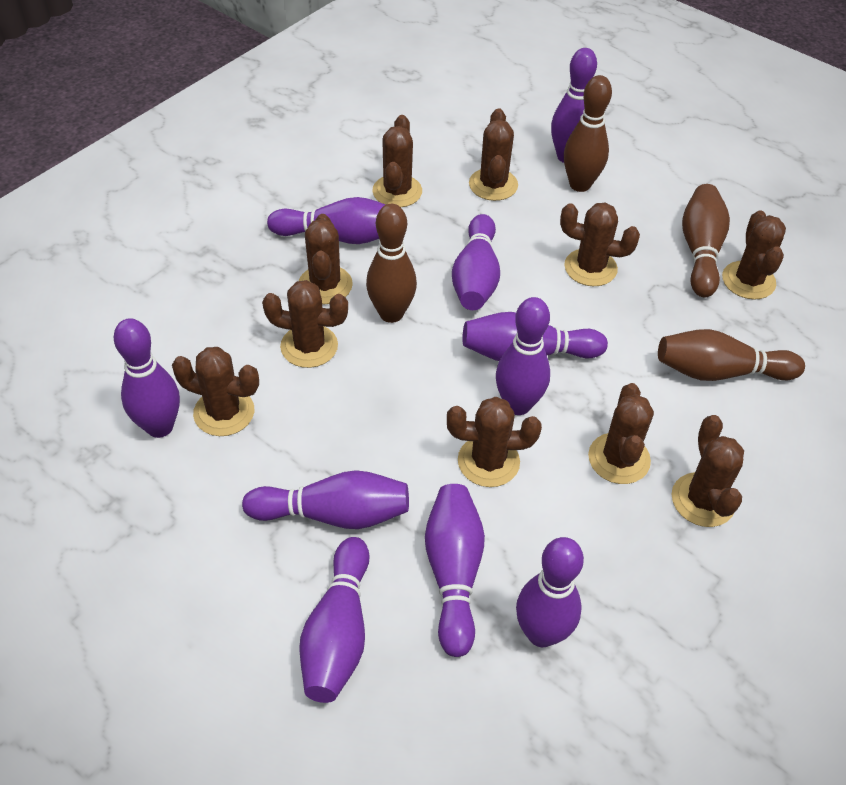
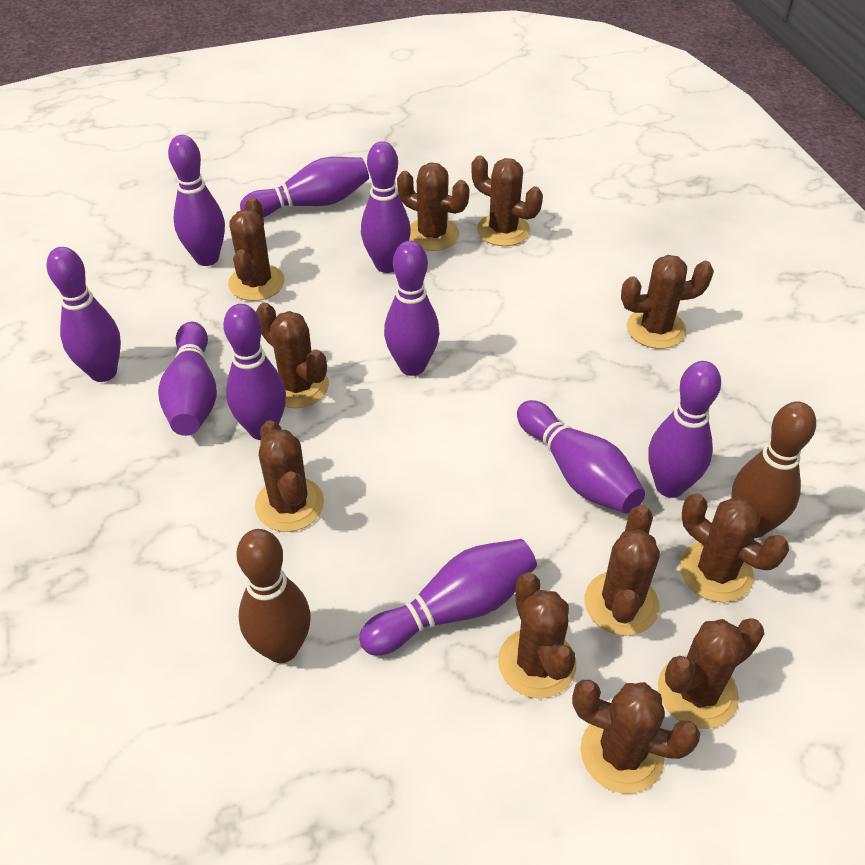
brown bowling pin: [366,204,417,323] [564,75,612,192] [658,329,805,381] [682,184,730,297] = 4 -> [236,529,311,663] [731,401,816,538] = 2
brown cactus: [172,347,259,436] [262,280,348,368] [299,214,353,304] [373,115,422,207] [447,397,542,487] [469,108,518,201] [560,203,640,286] [588,383,654,484] [672,415,744,527] [722,210,786,300] = 10 -> [228,197,285,301] [255,420,324,532] [256,303,329,408] [397,163,469,251] [471,155,543,246] [498,572,576,699] [572,680,700,794] [584,505,660,636] [621,255,714,349] [658,618,764,729] [680,493,789,602] = 11

